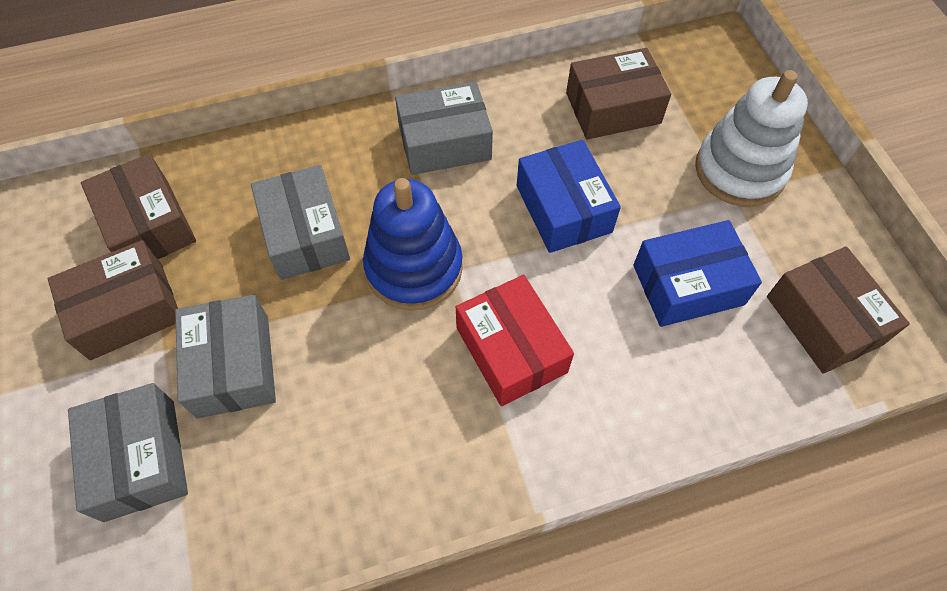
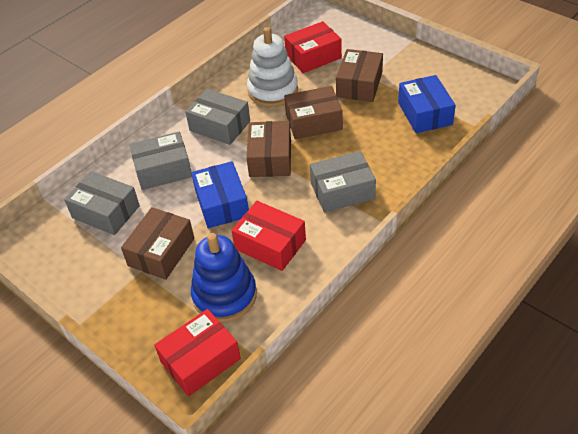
red box: [456,275,574,406] = 1 -> [154,309,241,396] [231,201,306,271] [284,21,342,73] = 3

